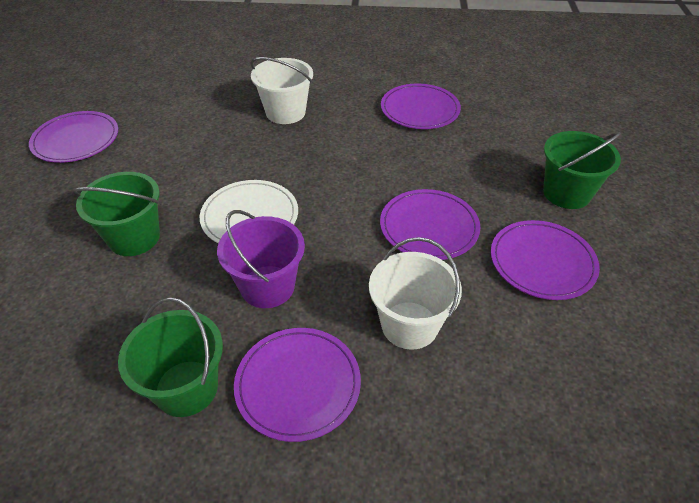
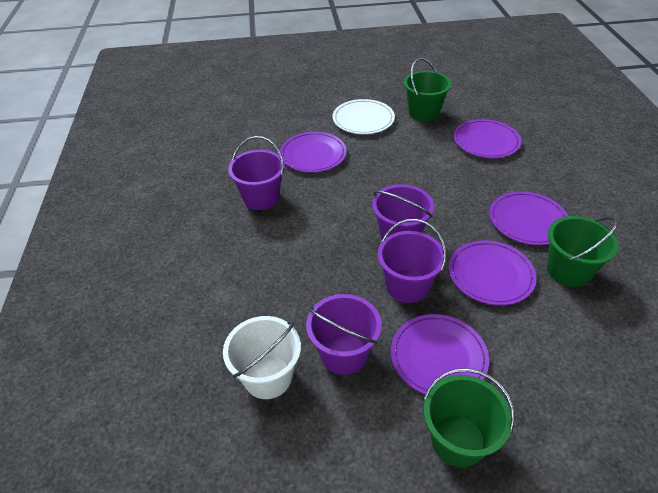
purple bucket: [217,210,305,308] = 1 -> [228,136,285,210] [306,294,382,375] [372,184,434,240] [378,219,446,303] = 4
white bucket: [251,57,313,124] [369,237,462,349] = 2 -> [223,316,301,399] = 1

